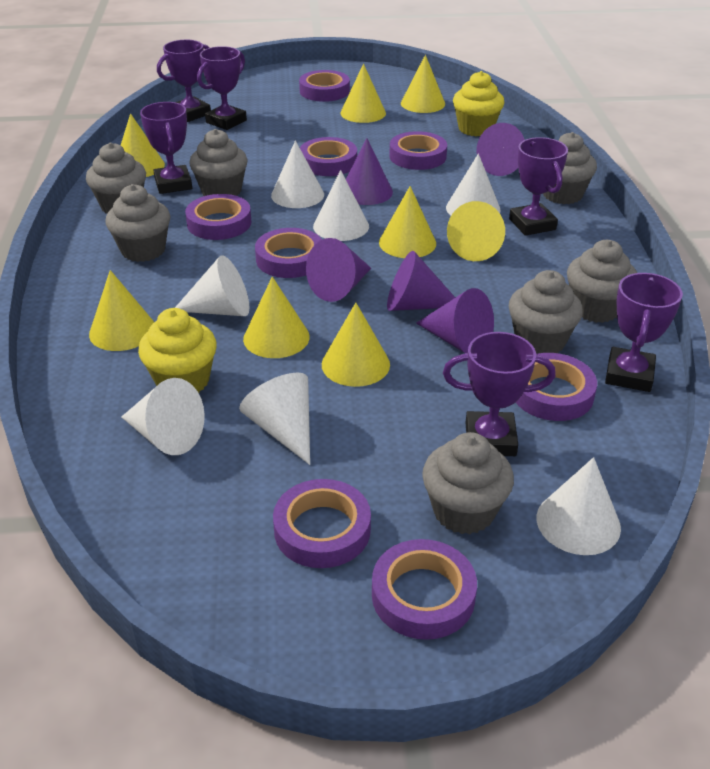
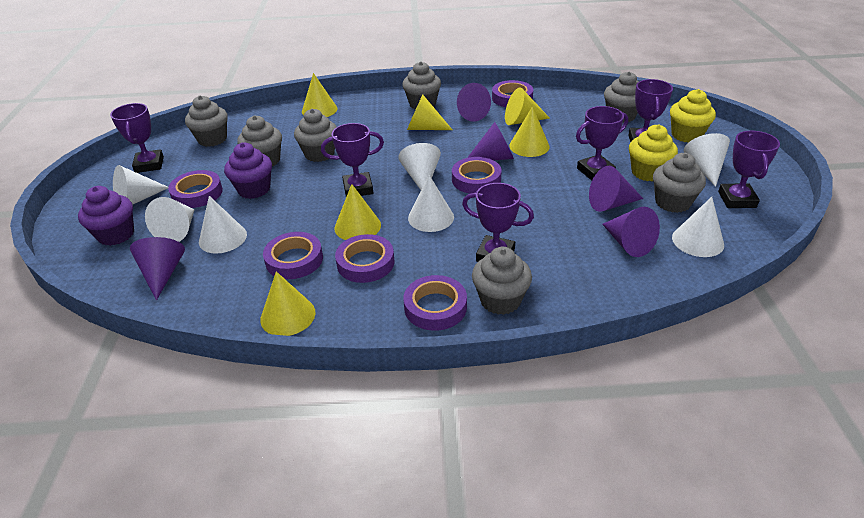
purple cupcake: none = 0 -> [78,186,134,246] [224,143,272,199] = 2
purple tape: [185,194,251,240] [255,228,322,278] [273,479,371,568] [299,70,350,102] [300,137,357,176] [372,539,477,640] [389,131,447,170] [516,353,597,421] = 8 -> [168,170,223,208] [263,232,323,279] [335,234,394,283] [403,275,467,331] [452,157,502,194] [492,80,533,107] = 6
yellow cone: [89,270,154,351] [120,113,165,177] [243,277,309,358] [322,303,390,387] [340,64,386,123] [379,186,436,258] [401,55,445,113] [447,201,505,261] = 8 -> [260,271,315,336] [302,73,337,117] [334,184,381,240] [407,95,452,130] [505,88,549,125] [509,106,550,157] = 6

